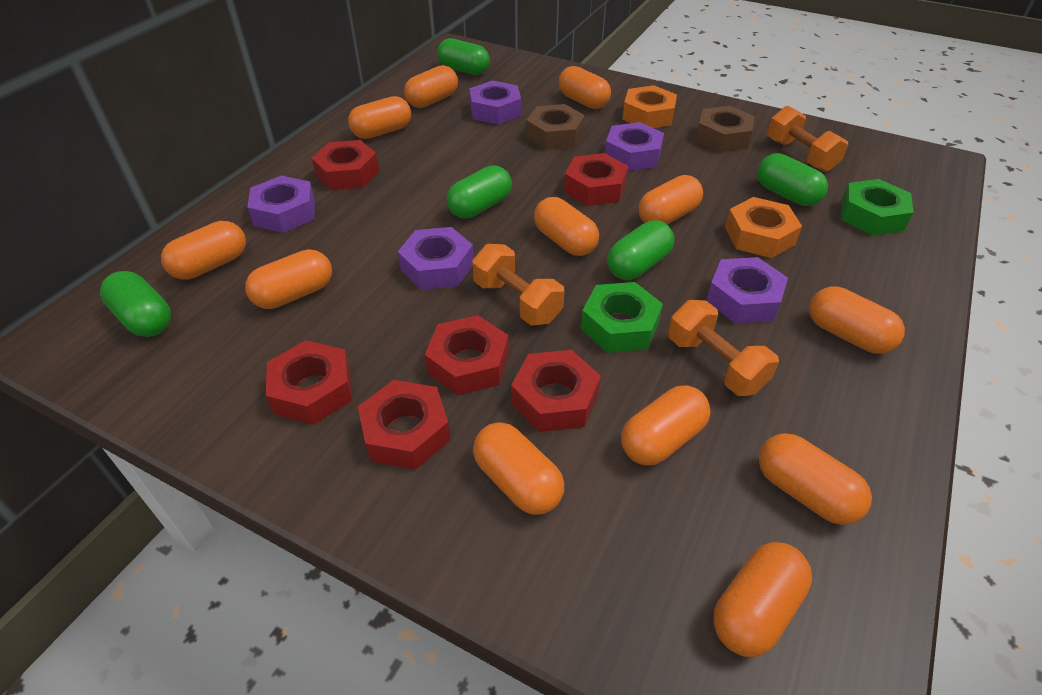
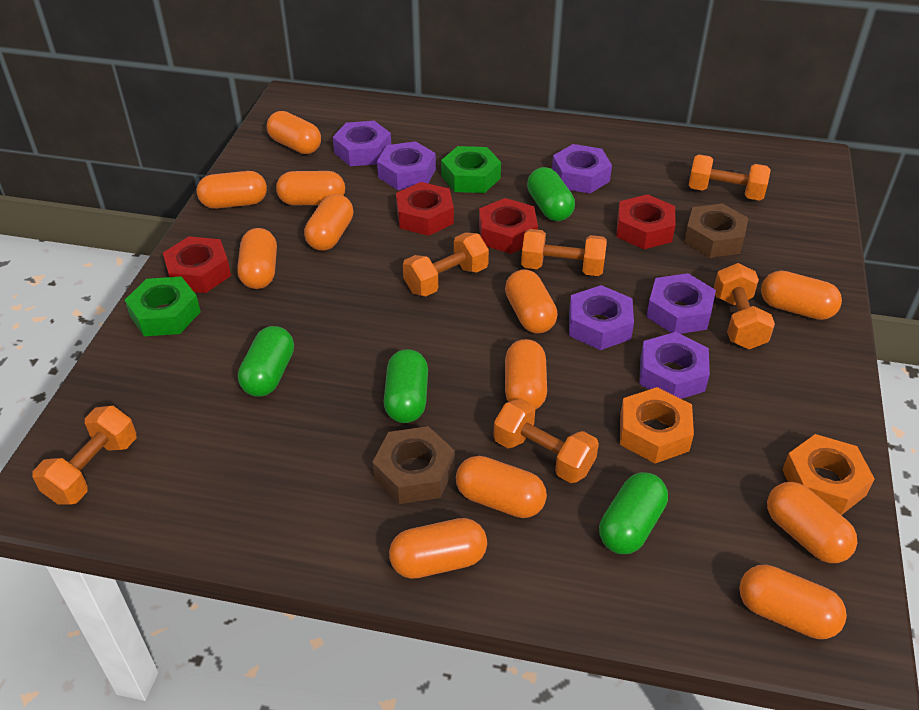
green capsule: [100,271,171,337] [437,38,490,75] [447,165,512,218] [607,220,675,280] [757,153,828,206] = 5 -> [238,326,294,397] [384,349,428,423] [527,167,575,221] [599,472,668,554] = 4
orange dumbbell: [472,244,565,326] [668,300,779,396] [767,106,848,172] = 3 -> [32,406,136,505] [403,232,489,296] [493,398,599,483] [521,229,607,276] [688,154,771,201] [714,263,775,349] = 6
purple nut: [247,175,315,233] [398,227,474,290] [470,81,521,125] [605,122,664,171] [706,257,788,324] = 5 -> [333,121,391,166] [377,141,436,190] [552,144,612,193] [569,285,634,350] [639,332,710,399] [646,273,716,334] = 6
red nut: [266,340,352,425] [311,140,379,190] [358,380,451,470] [425,315,509,396] [511,350,601,432] [564,153,628,206] = 6 -> [163,236,231,293] [396,182,454,236] [479,198,538,254] [616,194,675,249] = 4

